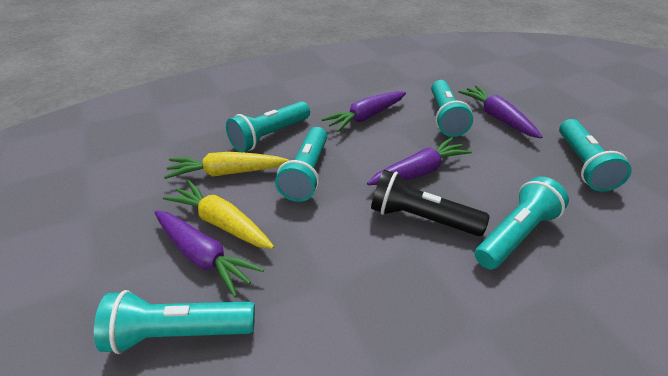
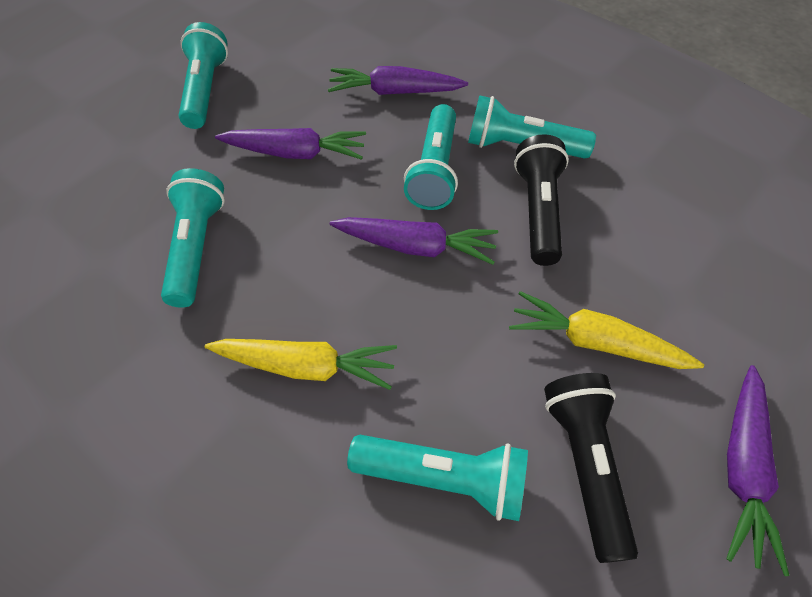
black flashlight: [371,170,490,236] = 1 -> [514,134,569,266] [544,373,638,563] = 2
turquoise flashlight: [94,290,255,354] [226,101,310,152] [275,127,327,202] [431,80,473,137] [475,177,569,269] [559,119,632,192] = 6 -> [161,168,225,308] [179,22,228,129] [347,435,528,521] [404,104,458,210] [468,95,596,159] = 5

